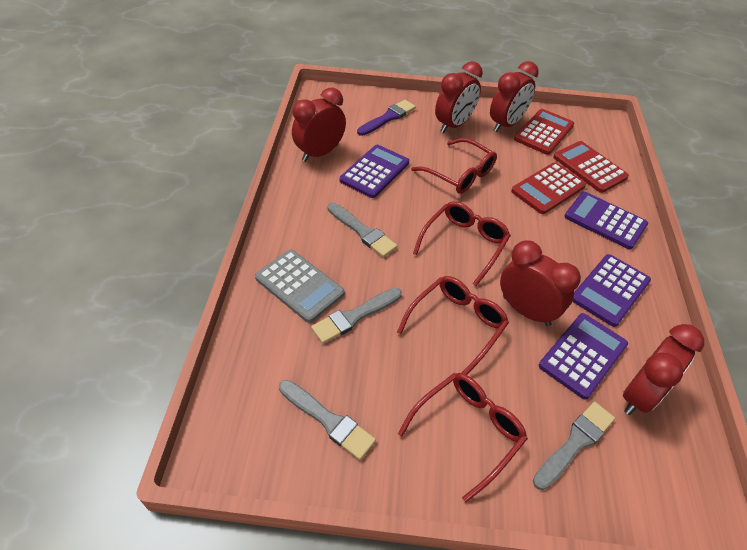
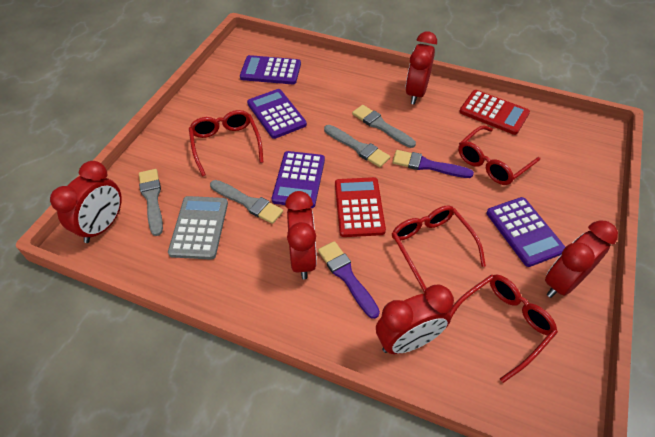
purple brush: [357,100,416,136] = 1 -> [318,241,380,319] [392,150,474,178] = 2
red calculator: [511,162,586,214] [514,109,574,155] [553,141,629,193] = 3 -> [335,177,386,237] [459,90,530,135] = 2

